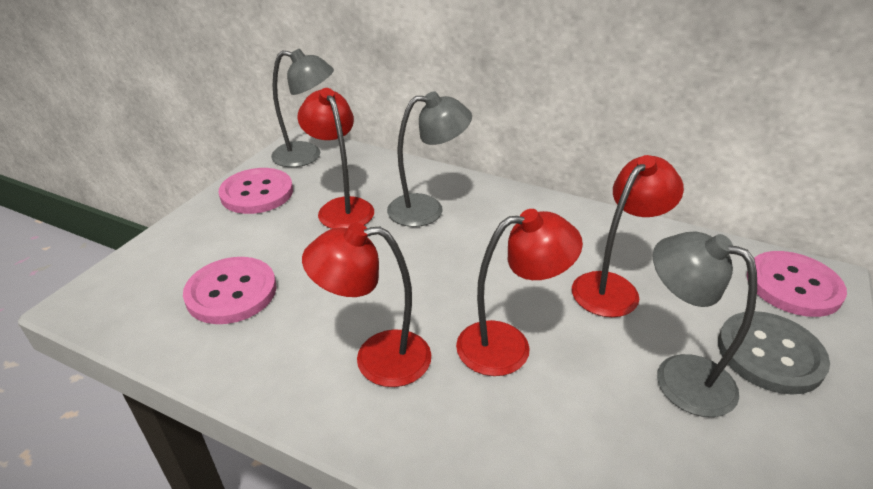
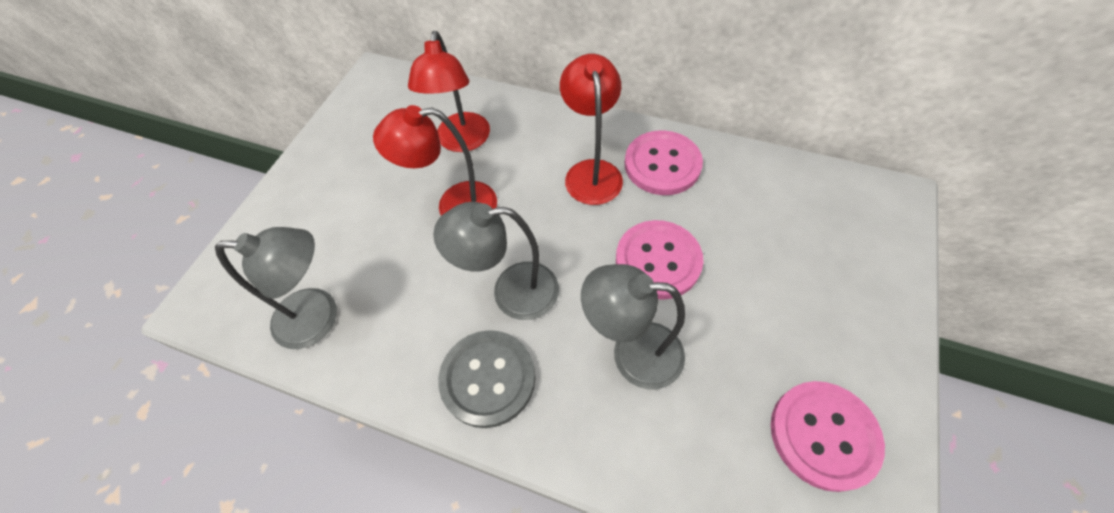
red lamp: [298,88,374,229] [302,223,431,387] [456,209,583,376] [572,155,684,317] = 4 -> [373,105,497,216] [408,31,490,152] [560,54,623,205] = 3

